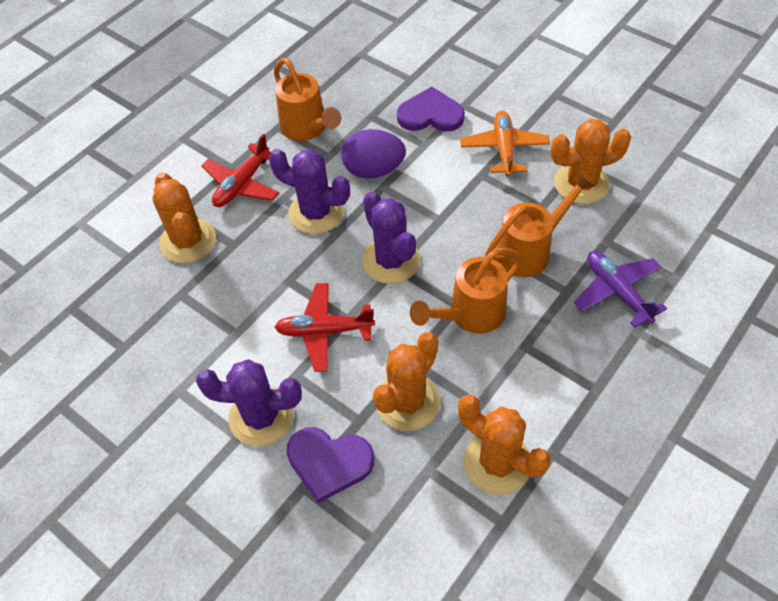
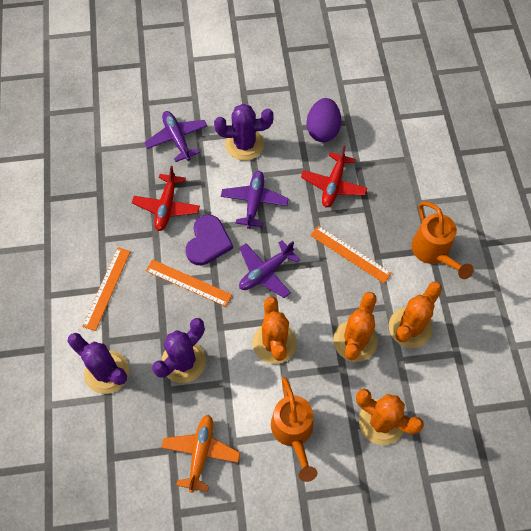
orange ruler: none = 0 -> [82,247,131,331] [146,259,232,307] [310,226,392,283] = 3
orange watering can: [274,58,341,141] [410,248,523,334] [485,171,595,277] = 3 -> [271,377,317,482] [411,201,474,279] = 2
purple heart: [286,427,374,503] [397,87,465,132] = 2 -> [185,215,233,265] = 1
purple plane: [574,251,667,328] = 1 -> [144,111,207,162] [221,171,289,229] [239,240,300,298] = 3

